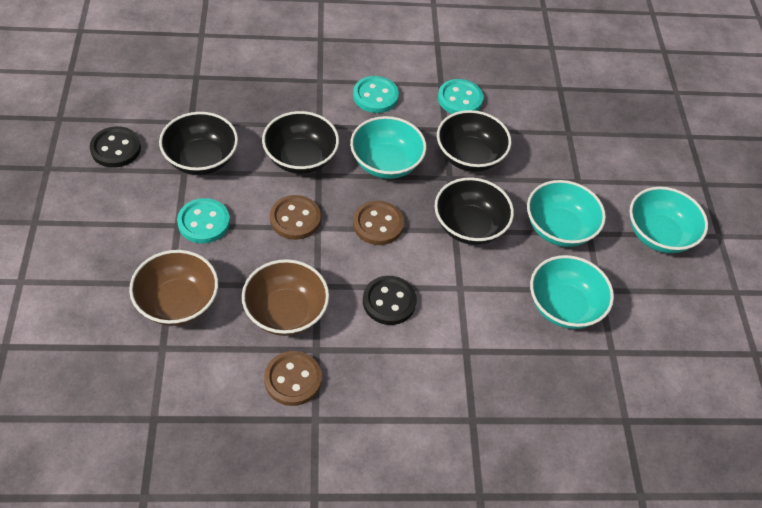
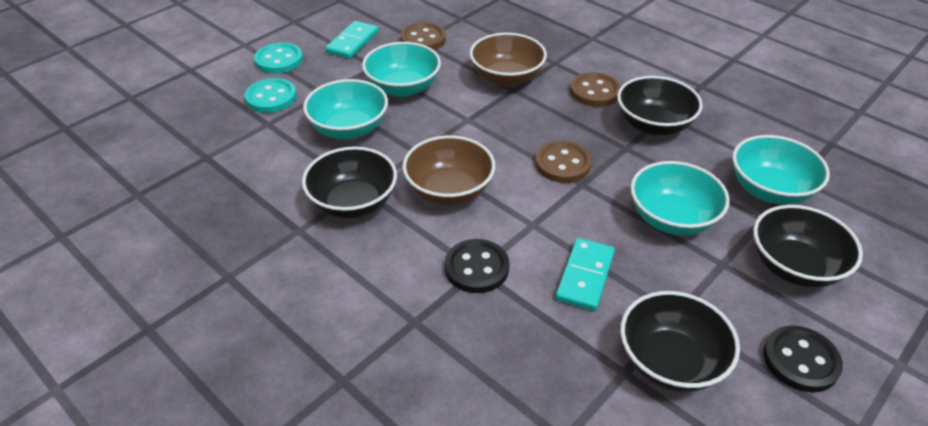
turquoise button: [177,198,230,243] [353,76,399,113] [438,79,483,114] = 3 -> [245,78,297,113] [254,42,303,74] = 2
turquoise domino: none = 0 -> [325,21,379,59] [556,238,615,311] = 2

